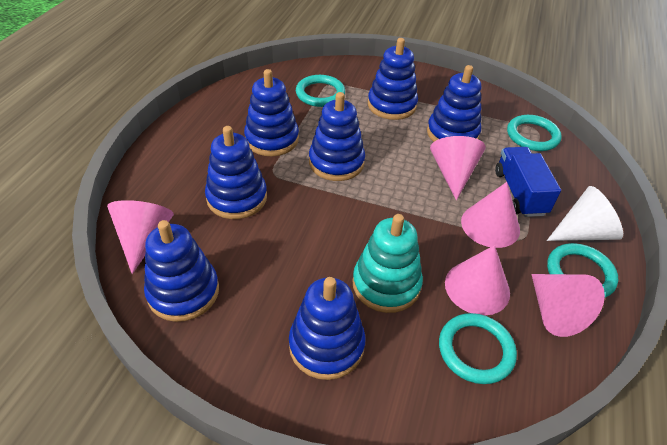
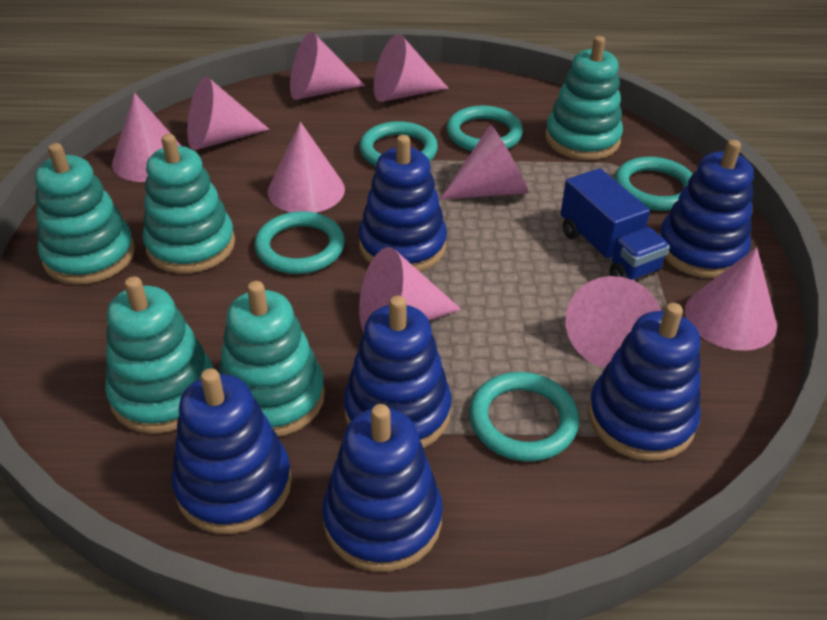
blue stacking toy: [144,220,219,322] [205,126,267,219] [244,69,299,156] [289,277,366,380] [309,92,365,181] [368,38,418,120] [427,65,481,142] = 7 -> [172,368,292,534] [322,404,443,572] [344,296,451,448] [359,135,447,272] [588,303,701,461] [659,140,754,278] = 6
pink cone: [107,200,174,274] [430,136,486,201] [445,245,510,315] [461,182,520,248] [531,274,605,337] = 5 -> [112,93,182,182] [187,77,270,150] [268,122,345,213] [290,32,365,100] [359,247,461,332] [374,34,449,102] [440,125,529,200] [565,276,662,368] [685,247,777,351] = 9
turquoise ring: [296,75,345,107] [439,313,517,384] [507,115,562,151] [547,243,618,298] = 4 -> [254,211,345,274] [359,121,438,166] [447,105,523,151] [469,372,579,462] [614,157,692,211] = 5
turquoise stacking toy: [352,214,423,313] = 1 -> [35,143,135,285] [105,276,214,434] [143,134,235,273] [219,281,325,437] [545,36,623,160] = 5
white cone: [547,186,623,241] = 1 -> none = 0

